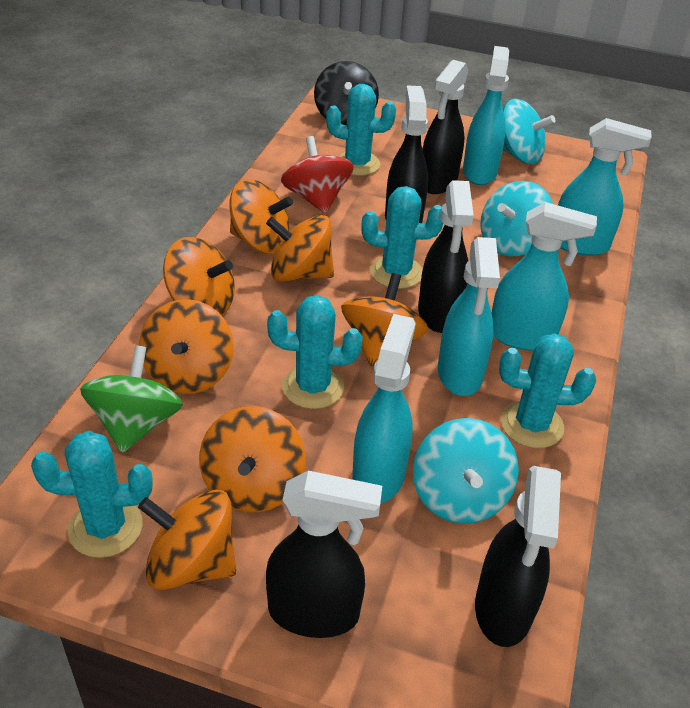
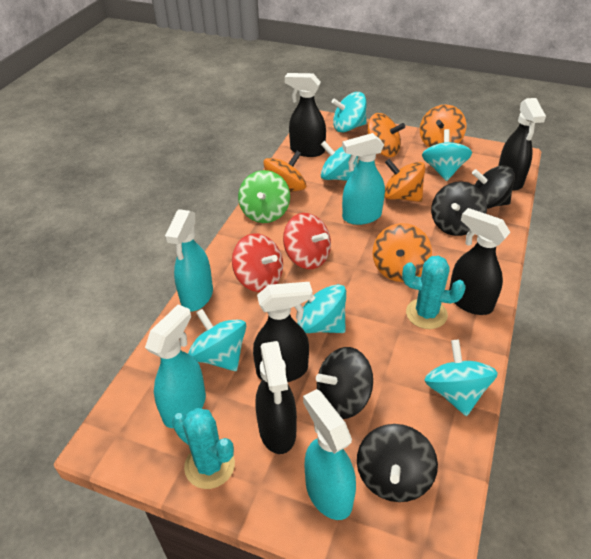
black spinning top: [314,61,379,125] = 1 -> [316,347,373,419] [357,424,438,502] [431,182,487,236] [472,165,515,209] = 4
orange spinning top: [138,489,236,590] [139,299,234,394] [163,237,235,316] [199,406,306,512] [230,179,293,254] [266,215,334,282] [341,273,428,366] = 7 -> [263,151,306,192] [367,113,405,157] [372,223,432,282] [384,159,425,202] [420,104,466,147] = 5
red spinning top: [281,136,354,214] = 1 -> [232,234,283,292] [283,213,331,269] = 2
turquoise cactus: [31,431,152,558] [267,295,363,409] [326,84,396,176] [361,186,443,289] [499,333,596,448] = 5 -> [172,408,235,489] [402,256,466,329] = 2
turquoise spinning top: [413,418,519,524] [480,181,553,256] [503,99,555,164] = 3 -> [188,309,246,371] [297,284,346,333] [320,141,358,181] [332,92,367,132] [422,129,472,181] [424,340,498,416] = 6
turquoise spray bottle: [352,314,416,504] [438,237,500,396] [463,46,509,185] [492,202,597,351] [558,118,651,256] = 5 -> [145,304,206,428] [165,209,213,312] [303,389,356,520] [342,133,385,225] = 4

